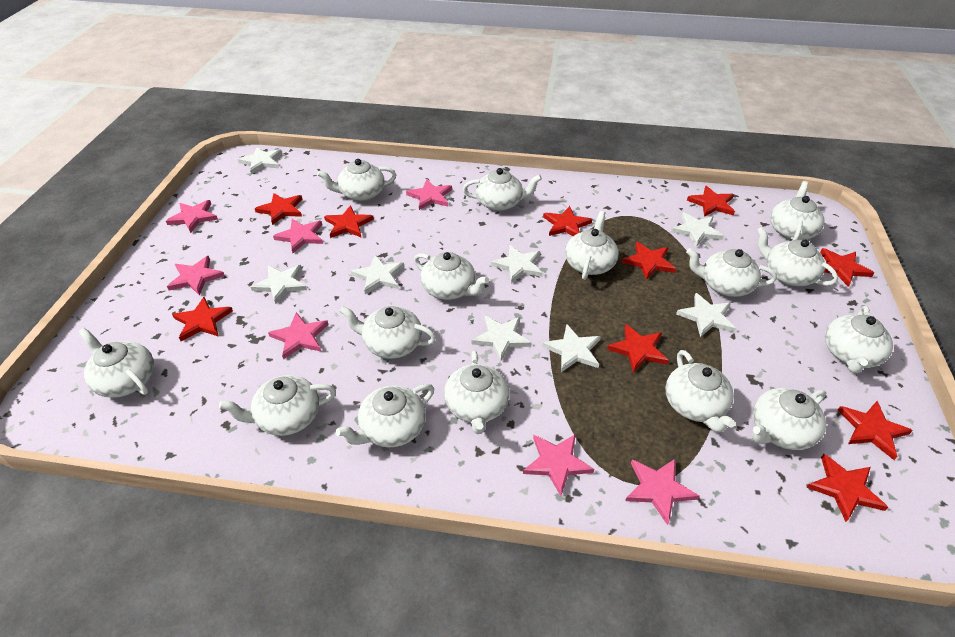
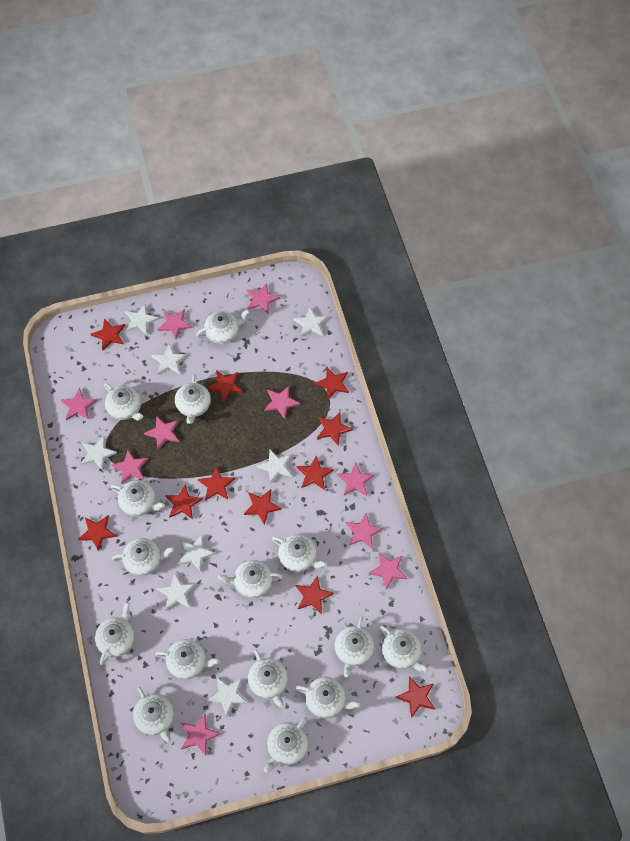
pink star: [166,200,218,233] [167,256,225,296] [268,312,329,360] [273,219,323,253] [406,179,452,210] [523,434,594,496] [625,459,699,525] = 7 -> [61,388,97,420] [111,450,148,484] [144,416,179,450] [157,309,193,339] [181,714,221,756] [247,283,280,313] [264,386,300,419] [337,462,374,496] [345,512,383,549] [369,553,407,590] = 10
red star: [172,297,233,341] [255,193,302,225] [324,205,374,238] [543,206,592,236] [607,324,669,373] [622,242,676,280] [687,186,735,217] [806,454,888,522] [820,248,874,287] [838,401,913,460] = 10 -> [78,515,117,551] [91,319,125,350] [165,484,203,519] [198,466,235,501] [207,370,242,402] [244,489,282,525] [295,576,334,614] [297,455,334,490] [314,367,349,400] [317,412,353,446] [395,676,435,718] = 11

